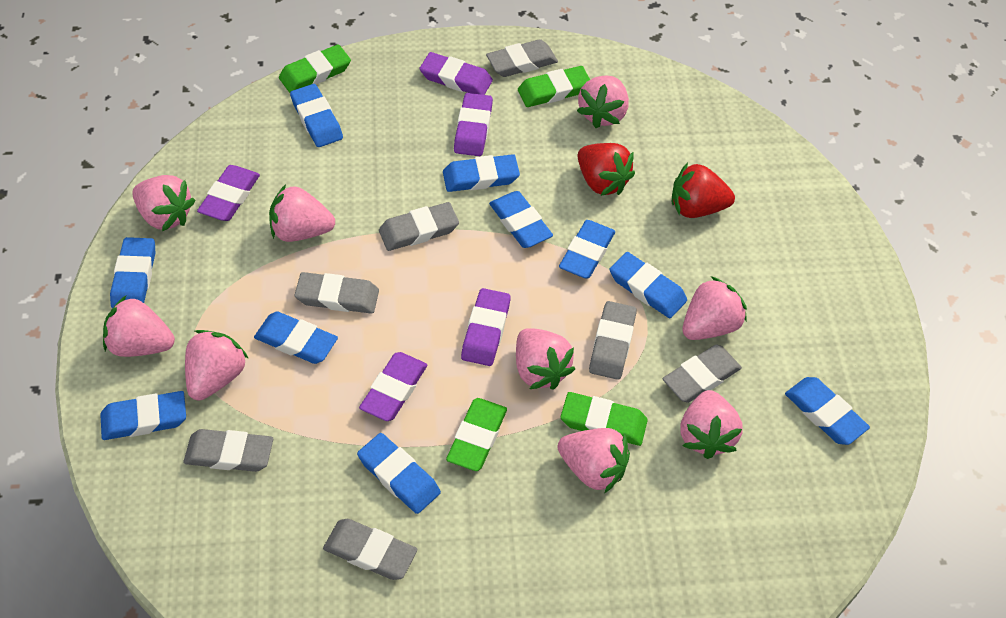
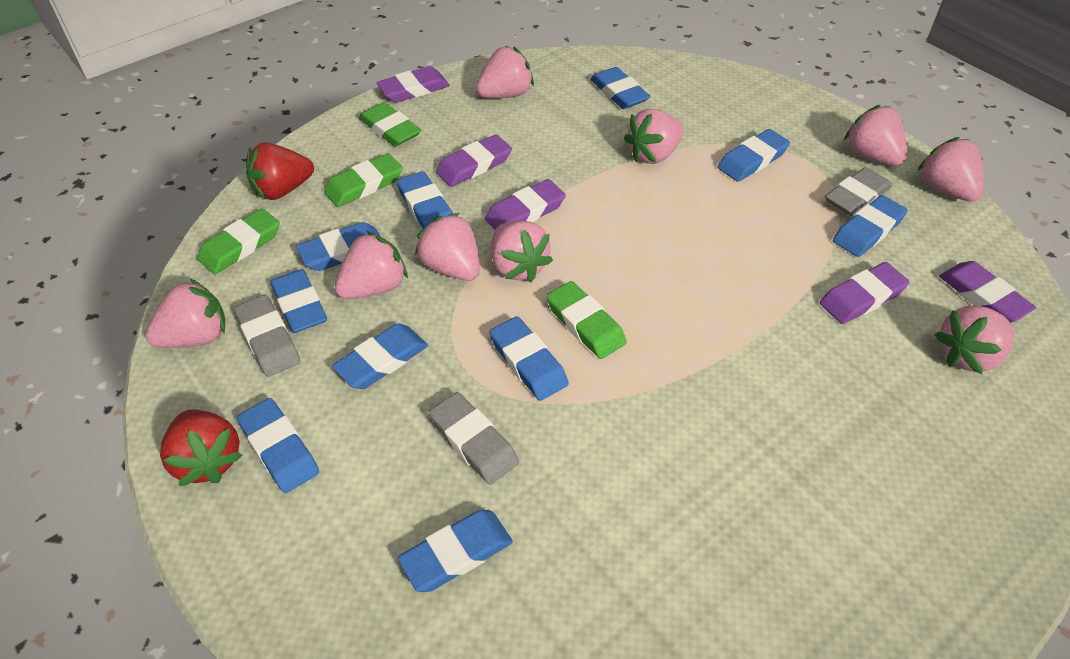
grey eraser: [183,429,273,472] [295,272,379,314] [323,519,417,580] [379,202,459,251] [486,39,558,77] [589,301,637,380] [663,345,742,403] = 7 -> [234,295,300,377] [429,392,519,485] [825,167,892,216] = 3

